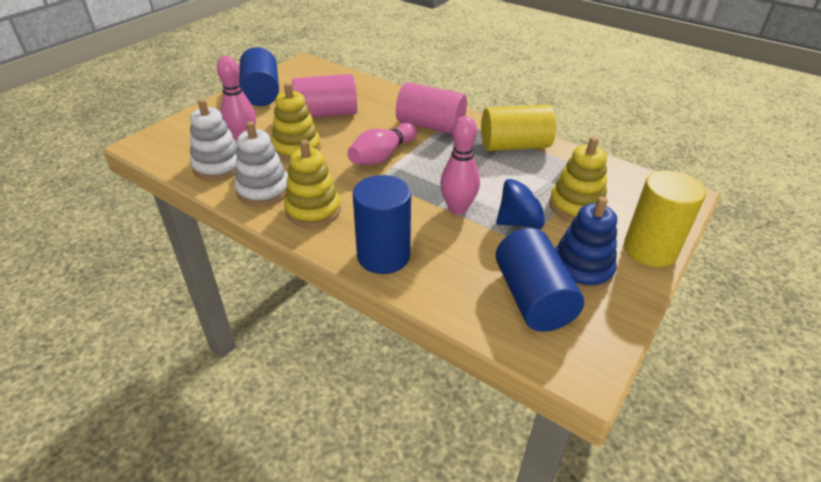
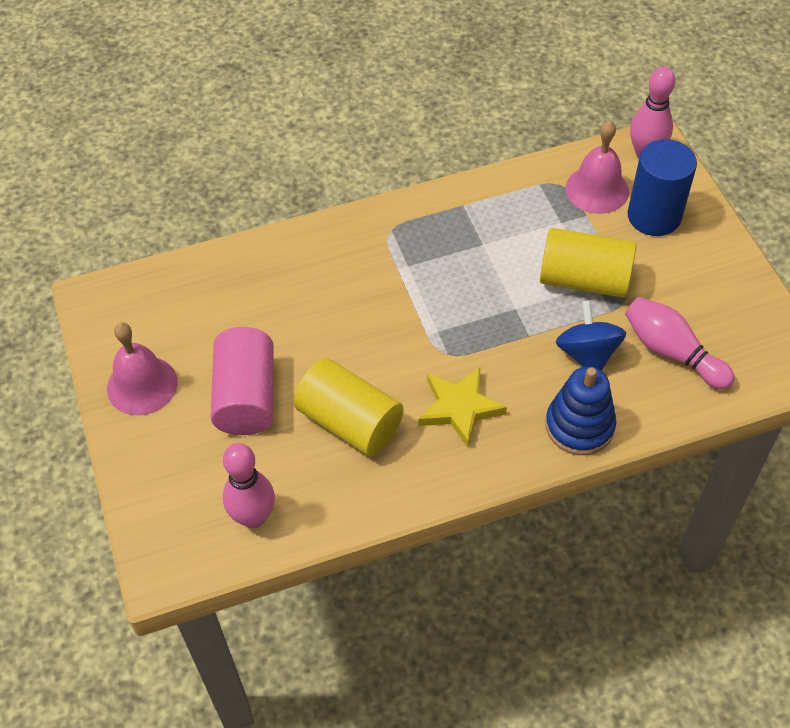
blue cylinder: [239,47,279,106] [353,175,411,274] [495,228,584,332] = 3 -> [628,139,697,236] = 1
pink bell: none = 0 -> [107,323,178,415] [566,121,629,214] = 2
pink cylinder: [292,74,357,118] [396,82,467,134] = 2 -> [211,327,274,435] = 1
white stacking toy: [190,99,238,181] [234,121,288,206] = 2 -> none = 0
yellow stacking toy: [271,83,321,161] [284,140,341,227] [549,137,607,222] = 3 -> none = 0
yellow star: none = 0 -> [418,366,507,447] = 1

